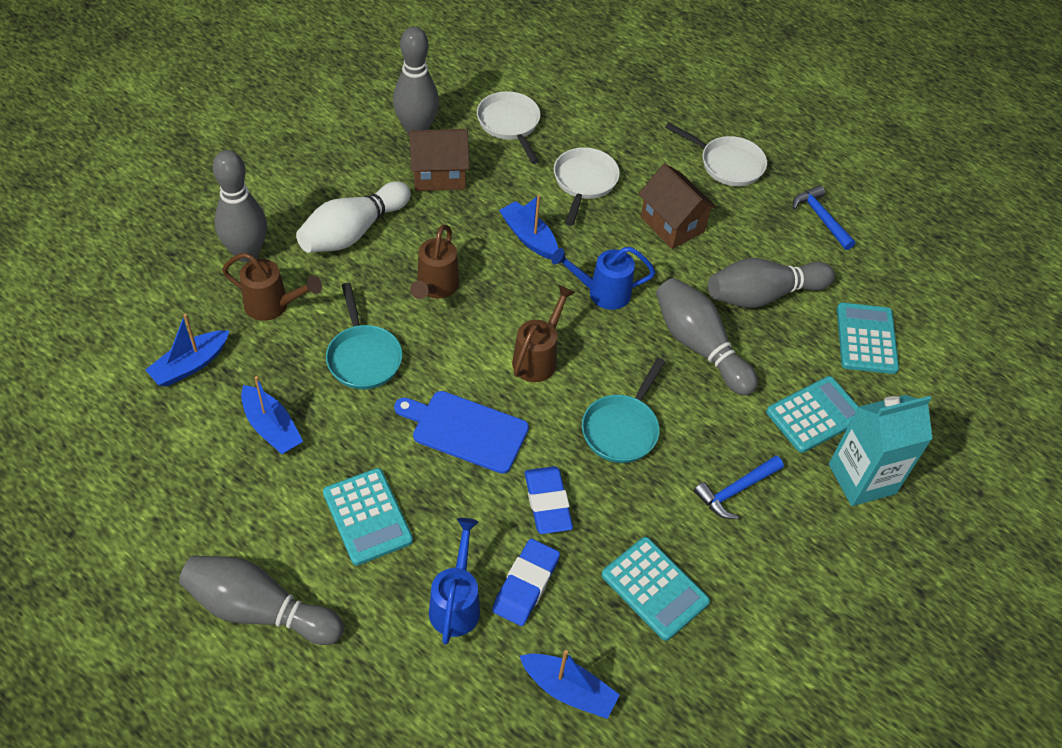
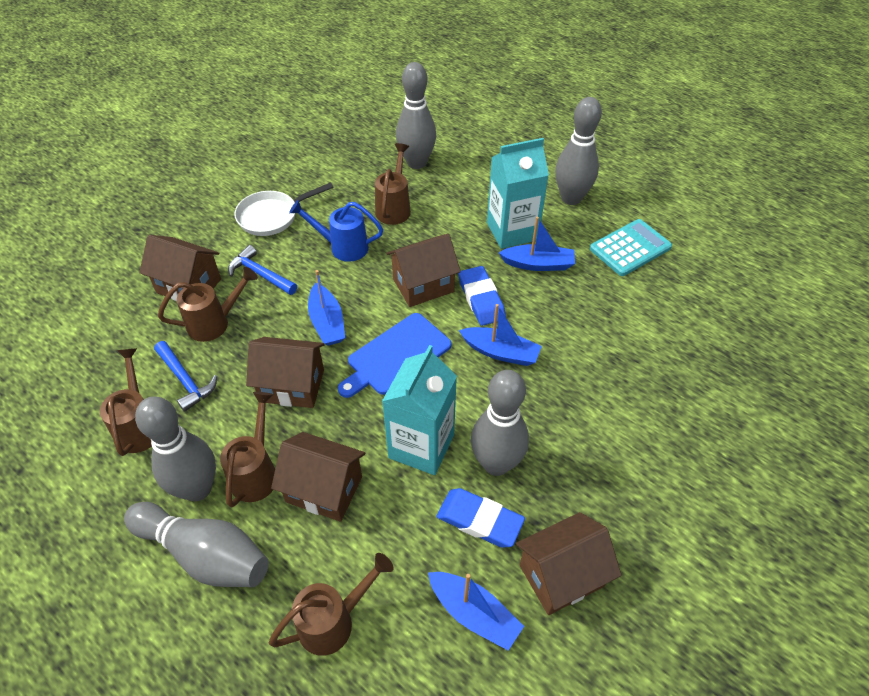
blue watering can: [429,518,480,644] [551,247,655,310] = 2 -> [289,200,383,262] = 1
brown house: [409,129,470,191] [638,164,718,249] = 2 -> [139,235,221,301] [246,337,325,408] [271,432,365,522] [386,234,461,307] [516,512,622,615] = 5
brown watering can: [222,252,322,321] [410,225,459,299] [512,285,575,382] = 3 -> [100,348,152,456] [158,267,258,342] [220,392,275,507] [269,553,394,656] [375,143,411,225] = 5
turquoise calculator: [323,468,413,565] [602,537,710,641] [766,376,859,453] [837,302,899,374] = 4 -> [590,219,672,276] = 1
turquoise carton: [829,395,933,506] = 1 -> [382,345,457,475] [487,138,549,249] = 2
turquoise pan: [326,283,402,389] [582,358,665,463] = 2 -> none = 0
white bowling pin: [296,181,411,253] = 1 -> none = 0
white pan: [477,91,541,164] [554,147,620,226] [665,123,767,186] = 3 -> [234,182,333,236] = 1

